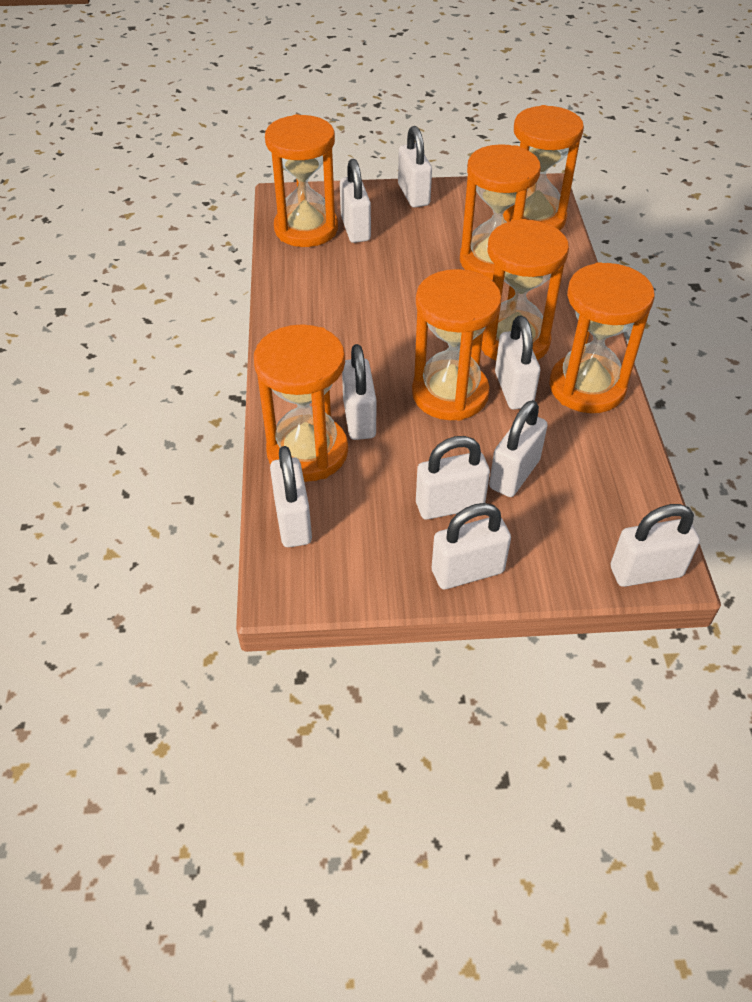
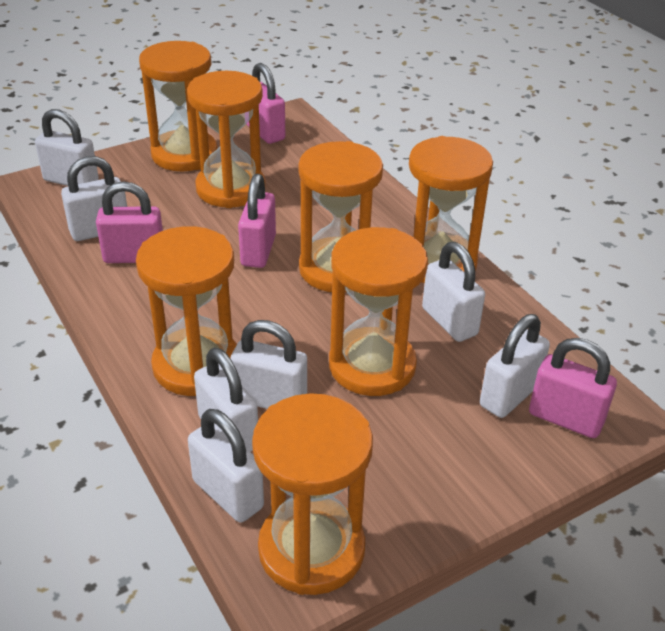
pink padlock: none = 0 -> [96,181,163,263] [238,174,276,268] [246,63,285,144] [529,338,617,438] = 4
white padlock: [270,446,312,547] [340,159,371,243] [342,344,376,440] [398,126,432,208] [416,436,490,520] [432,503,511,589] [489,400,548,497] [495,315,540,410] [611,504,700,587] = 9 -> [35,109,99,186] [61,156,127,241] [188,409,264,523] [194,348,258,452] [230,320,307,409] [422,242,485,342] [480,314,550,418] = 7

